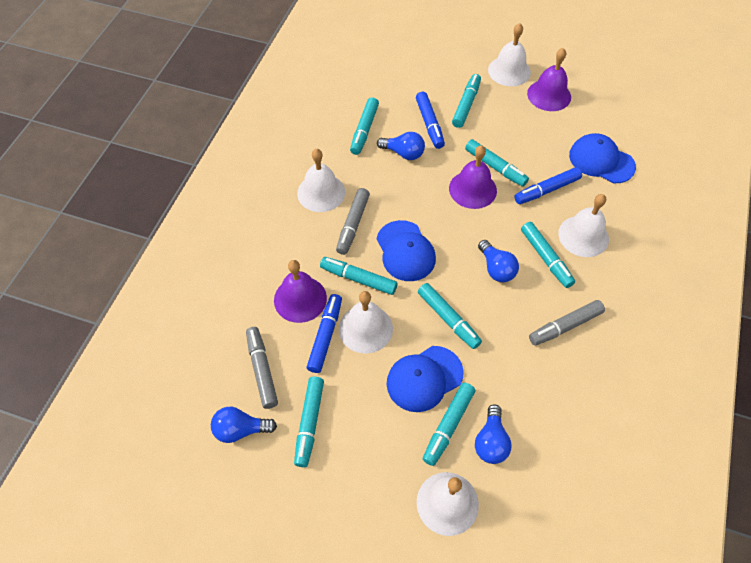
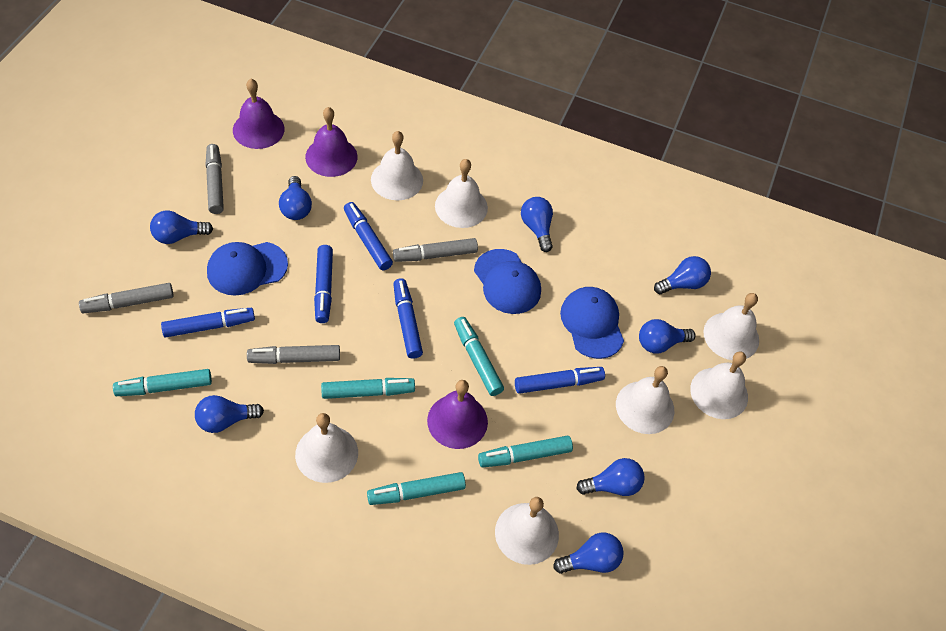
blue light bulb: [211,407,277,443] [377,132,425,160] [475,404,512,464] [478,240,519,282] = 4 -> [150,211,213,244] [195,395,264,433] [279,176,312,220] [521,197,553,252] [553,532,624,574] [576,458,645,496] [639,319,696,353] [654,256,711,294] = 8
blue marker: [307,294,342,373] [416,92,445,149] [515,167,582,204] = 3 -> [161,308,255,338] [314,245,333,323] [344,202,393,270] [393,278,423,359] [515,367,605,394] = 5
grey marker: [246,327,278,409] [336,188,370,255] [529,300,605,346] = 3 -> [79,283,174,313] [205,144,224,214] [247,345,340,364] [393,238,478,262] = 4
turquoise marker: [294,377,324,467] [320,257,398,295] [350,97,379,155] [418,283,482,349] [423,383,475,466] [452,74,481,128] [465,139,529,187] [521,222,575,288] = 8 -> [113,369,212,396] [321,378,415,399] [367,472,466,505] [454,317,504,396] [478,436,573,467] = 5
white bell: [297,149,345,212] [339,291,393,354] [417,472,479,536] [488,23,531,86] [558,194,609,257] = 5 -> [295,413,358,483] [371,131,423,200] [435,159,488,228] [495,497,559,565] [616,366,674,434] [690,352,748,419] [703,293,759,360] = 7

